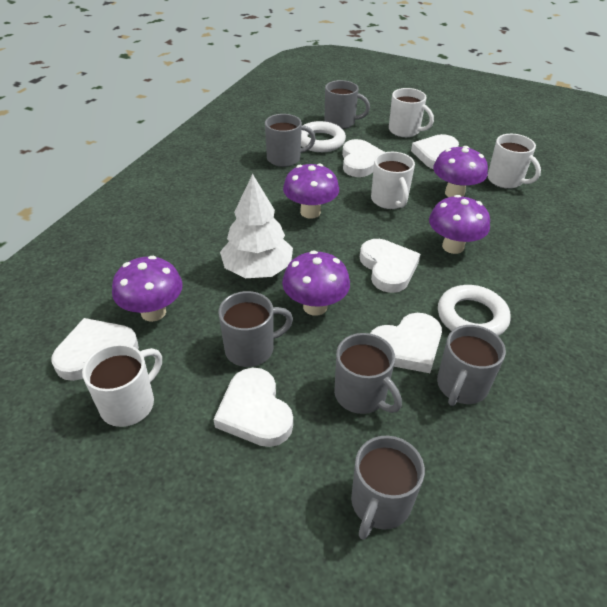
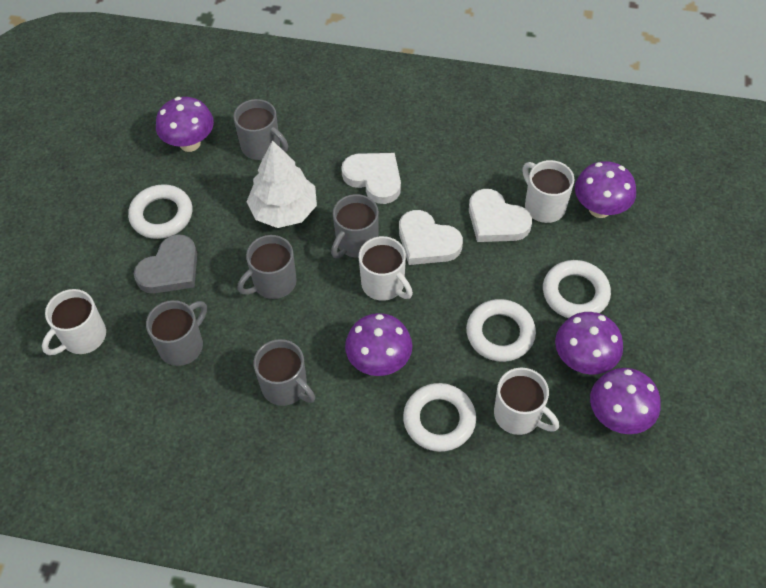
grey heart: none = 0 -> [134,234,197,293] = 1
grey mug: [218,291,293,367] [265,114,316,167] [324,80,370,129] [334,333,402,414] [351,436,425,539] [437,325,506,406] = 6 -> [146,300,207,366] [233,99,288,160] [237,235,297,299] [254,339,315,406] [331,194,379,258] = 5
white heart: [52,318,139,381] [214,368,293,447] [342,139,384,177] [360,239,420,293] [370,313,442,373] [411,134,459,169] = 6 -> [341,153,401,204] [399,210,463,265] [469,189,532,242] = 3
white ring: [301,121,346,152] [438,285,511,336] = 2 -> [128,184,192,239] [403,383,476,452] [466,299,536,362] [543,260,611,318] = 4

